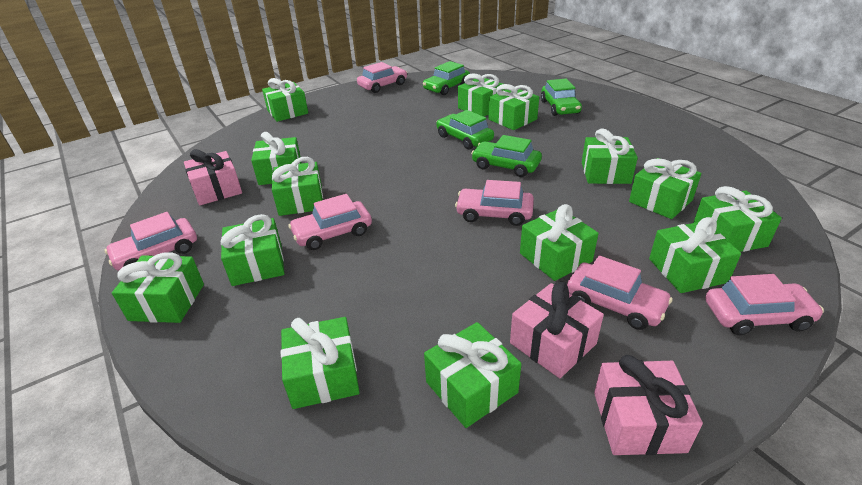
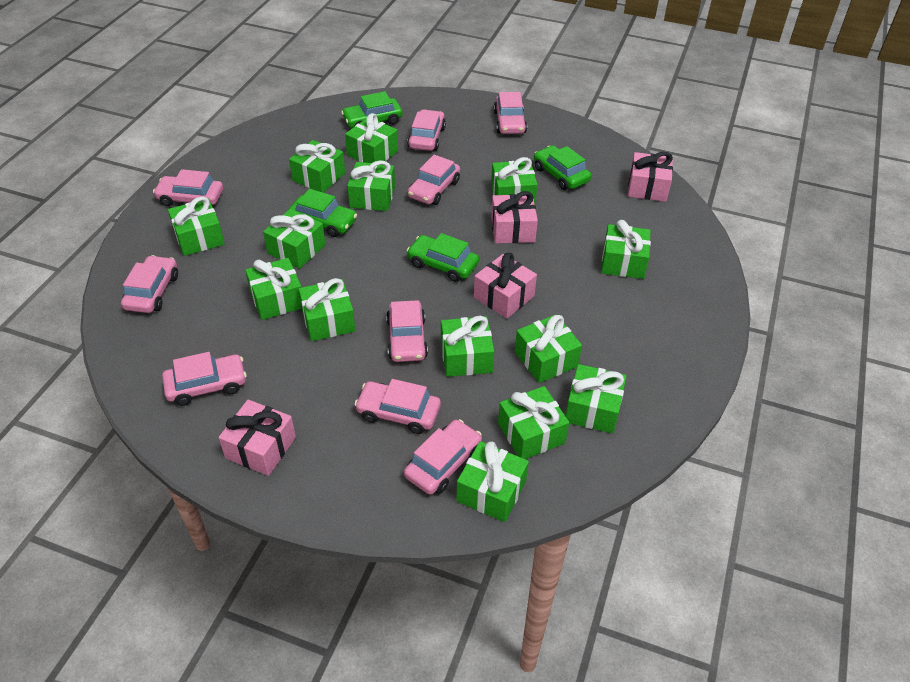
pink car: [105,212,197,271] [288,194,372,250] [357,62,407,93] [455,180,534,226] [567,255,672,330] [705,274,824,335] = 6 -> [121,255,178,313] [153,169,223,206] [162,352,247,406] [354,379,441,434] [386,300,428,362] [404,419,482,495] [407,109,446,151] [407,155,460,205] [494,92,527,134] = 9
pink gift: [184,149,242,205] [510,282,604,378] [594,355,703,455] = 3 -> [218,400,296,476] [474,253,537,318] [491,191,538,244] [628,152,673,202] = 4

